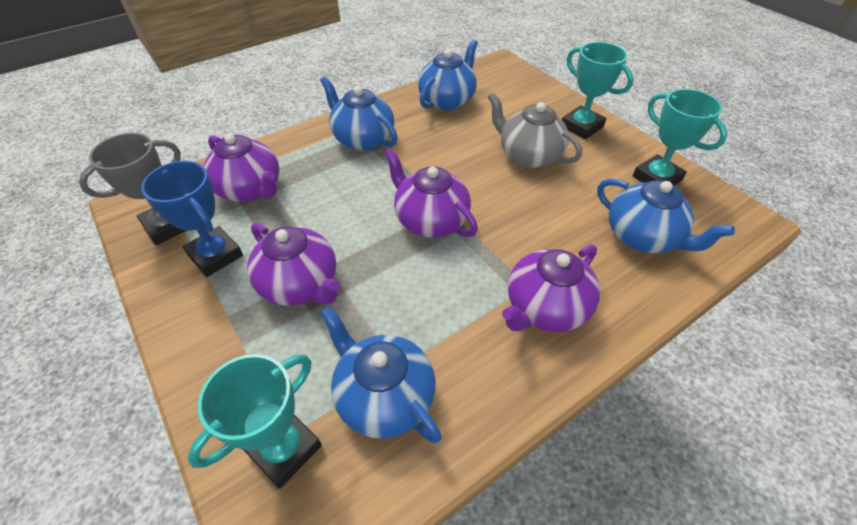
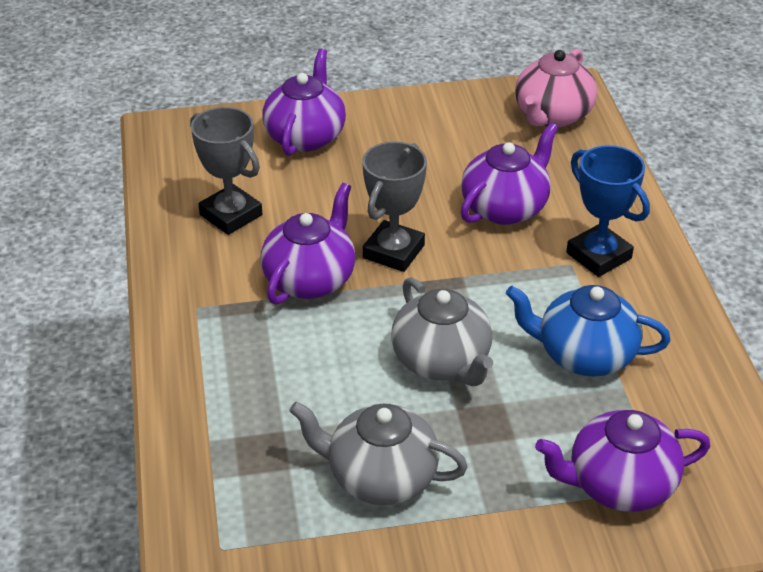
blue teapot: [320,77,398,151] [320,306,442,444] [418,39,478,110] [597,179,735,253] = 4 -> [506,285,671,377] = 1
grey teapot: [488,93,582,168] = 1 -> [289,401,468,505] [391,277,493,386] = 2
grey trophy: [79,133,187,245] = 1 -> [190,107,262,235] [362,141,427,272] = 2
pink teapot: none = 0 -> [515,49,597,127] = 1
turquoise trophy: [188,354,322,489] [562,42,633,139] [633,89,727,186] = 3 -> none = 0

